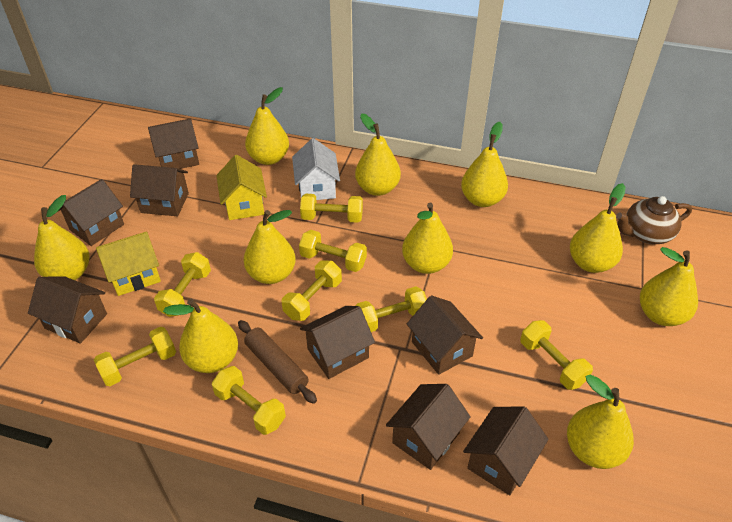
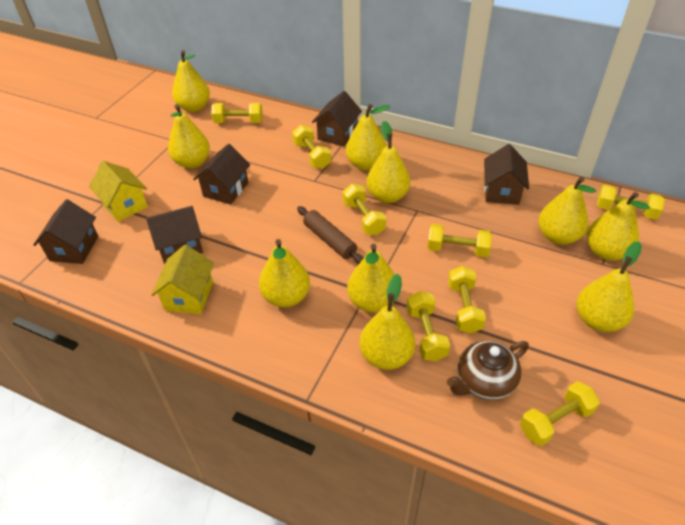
brown house: [28,276,107,344] [57,179,124,246] [130,164,189,216] [148,119,199,169] [300,306,375,379] [386,384,471,470] [407,295,483,375] [463,406,549,495] = 8 -> [33,199,98,264] [146,206,203,264] [193,144,250,205] [312,91,362,147] [484,144,529,205] = 5
white house: [292,138,340,200] = 1 -> none = 0

